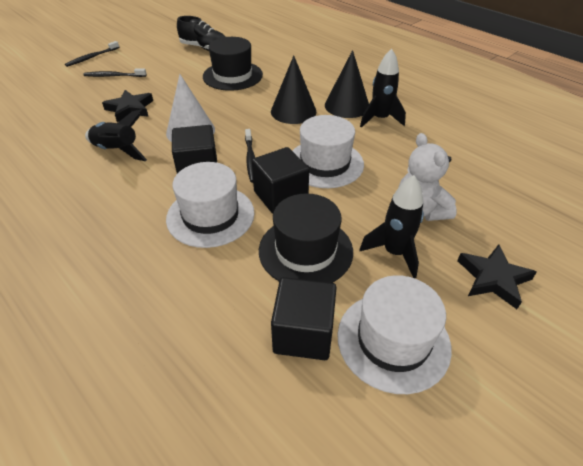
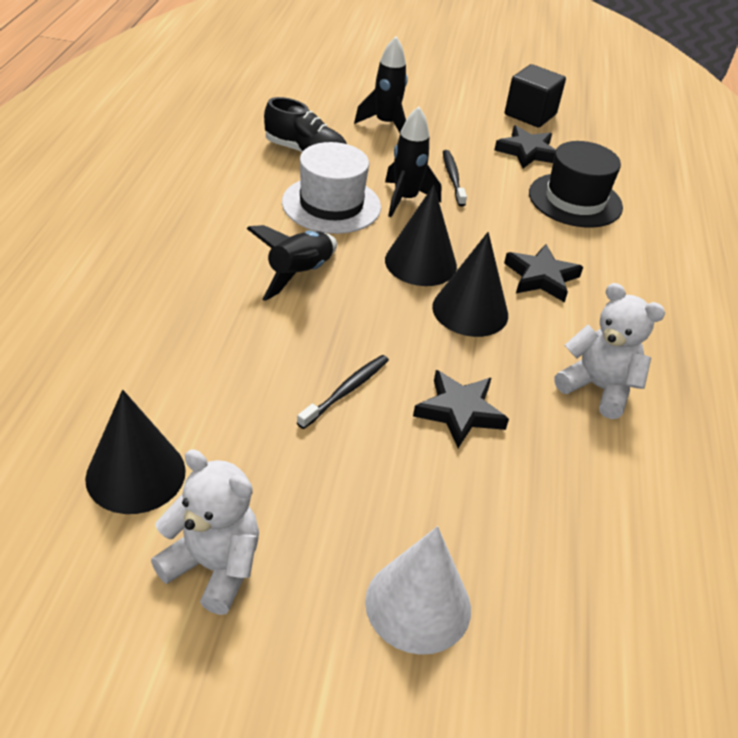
black cone: [271,56,316,124] [325,50,369,118] = 2 -> [85,390,186,514] [385,185,457,286] [432,232,508,337] = 3
black cube: [172,125,217,174] [252,147,309,214] [271,277,337,360] = 3 -> [505,64,566,128] = 1
black hat: [203,37,263,91] [259,193,353,283] = 2 -> [529,141,623,228] = 1
black star: [102,90,153,122] [457,244,537,309] = 2 -> [413,370,509,448] [494,125,556,168] [504,244,583,302] = 3
black toothbrush: [65,41,120,67] [83,68,147,77] [245,129,255,183] = 3 -> [297,355,389,429] [443,150,467,206] = 2
white hat: [166,162,255,248] [292,115,364,188] [337,275,452,394] = 3 -> [282,142,381,234] = 1
white teddy bear: [398,133,457,221] = 1 -> [151,449,259,615] [555,283,665,419] = 2

